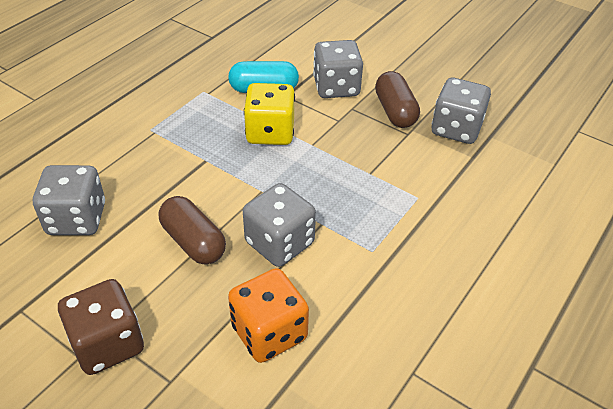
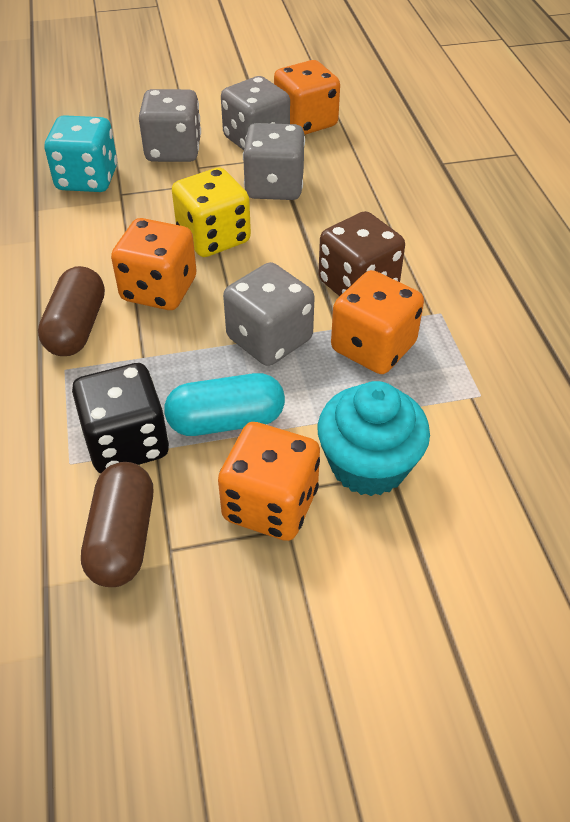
black dice: none = 0 -> [72,363,169,473] = 1
orange dice: [228,268,309,363] = 1 -> [111,218,197,310] [218,422,320,541] [274,60,340,135] [331,270,424,374] = 4
turquoise cupcake: none = 0 -> [318,381,430,496] = 1
turquoise dice: none = 0 -> [45,115,117,192] = 1

